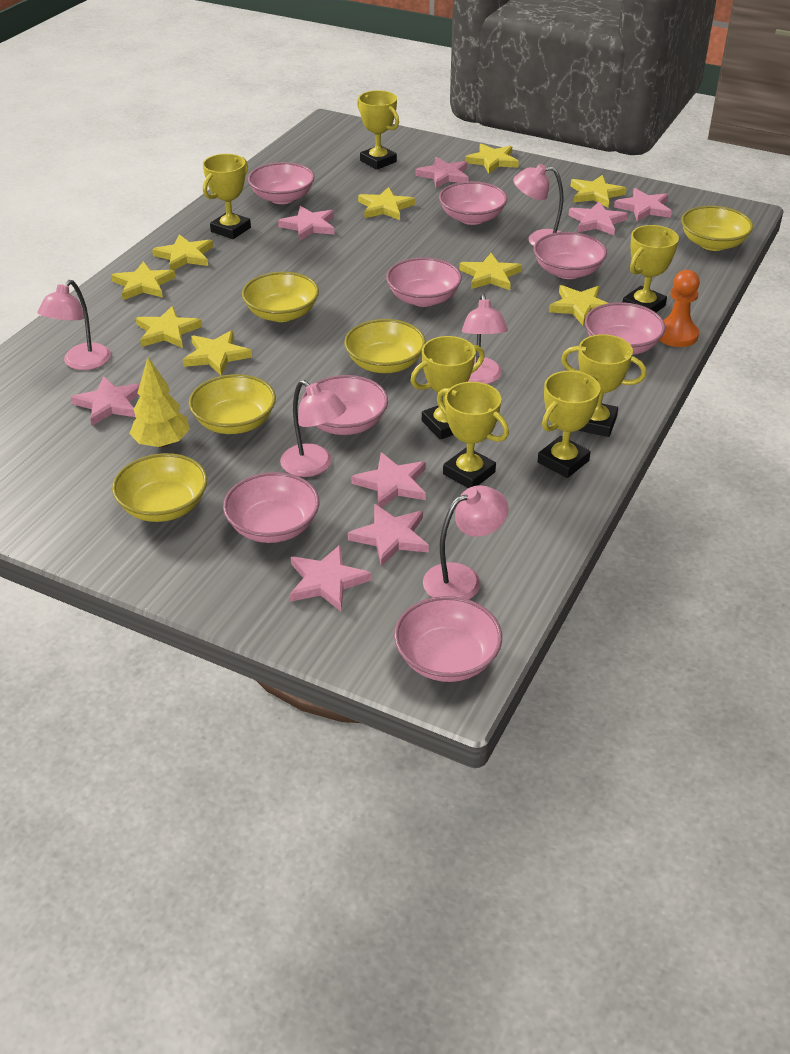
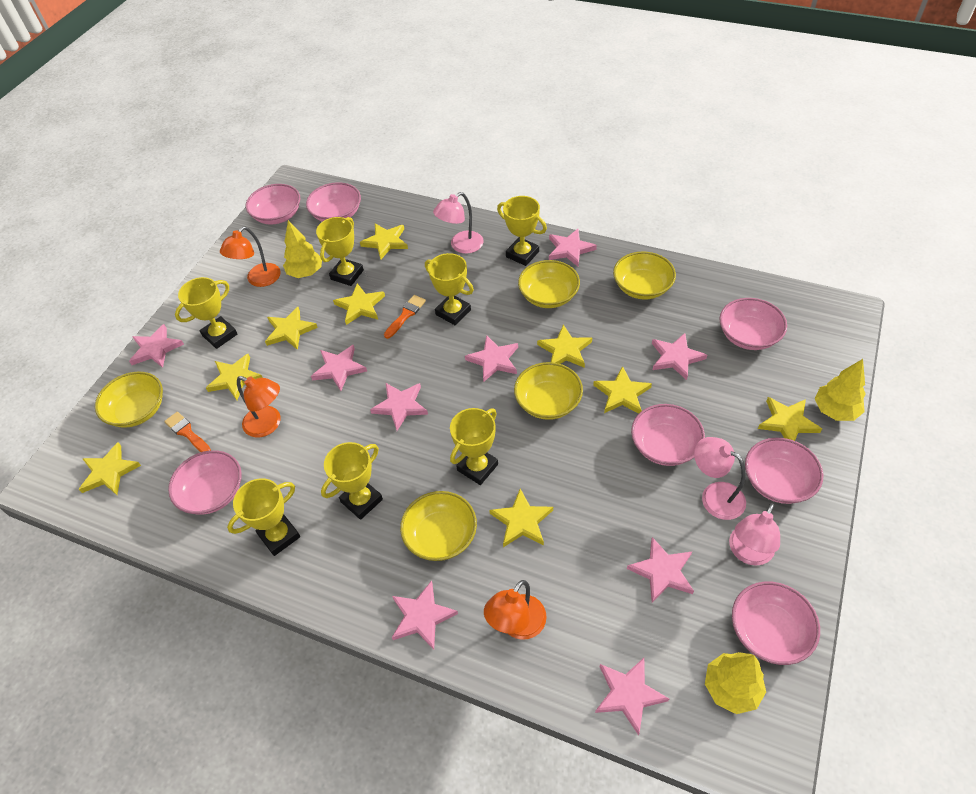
orange brush: none = 0 -> [164,412,211,452] [384,295,426,339] = 2
orange lamp: none = 0 -> [220,226,281,287] [237,376,281,437] [484,580,547,640] = 3
orange pawn: [659,270,700,347] = 1 -> none = 0
pink bowl: [223,472,319,543] [248,162,315,204] [301,375,388,435] [386,257,462,307] [394,596,502,682] [439,181,507,225] [534,232,607,279] [585,302,665,355] = 8 -> [168,450,242,515] [246,184,300,225] [306,182,361,222] [631,404,705,466] [719,298,787,350] [732,581,820,665] [745,438,823,504] = 7
pink lamp: [37,280,111,370] [280,380,346,477] [423,485,509,600] [462,294,508,384] [513,164,564,246] = 5 -> [433,192,484,254] [694,437,746,520] [729,503,780,565] = 3
pink star: [71,376,140,426] [278,206,335,241] [290,545,372,611] [348,504,429,567] [351,452,426,508] [416,157,469,188] [568,201,628,235] [614,188,672,222] = 8 -> [129,324,184,368] [311,345,367,391] [370,383,428,431] [392,580,458,650] [465,335,518,382] [549,229,597,267] [595,658,669,736] [627,537,694,603] [652,333,707,380] = 9
yellow tree: [129,357,190,448] = 1 -> [283,220,322,278] [705,652,766,714] [814,359,866,421] = 3

